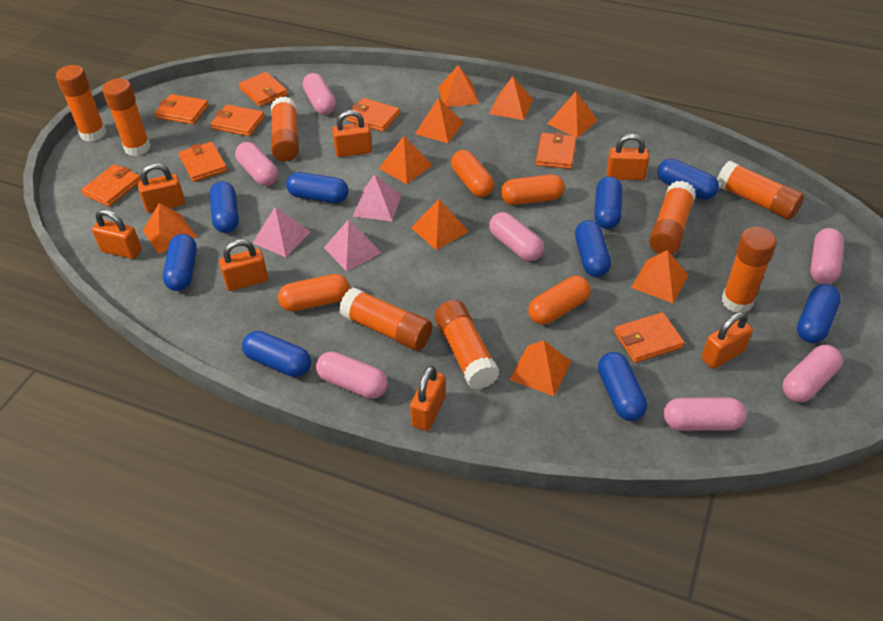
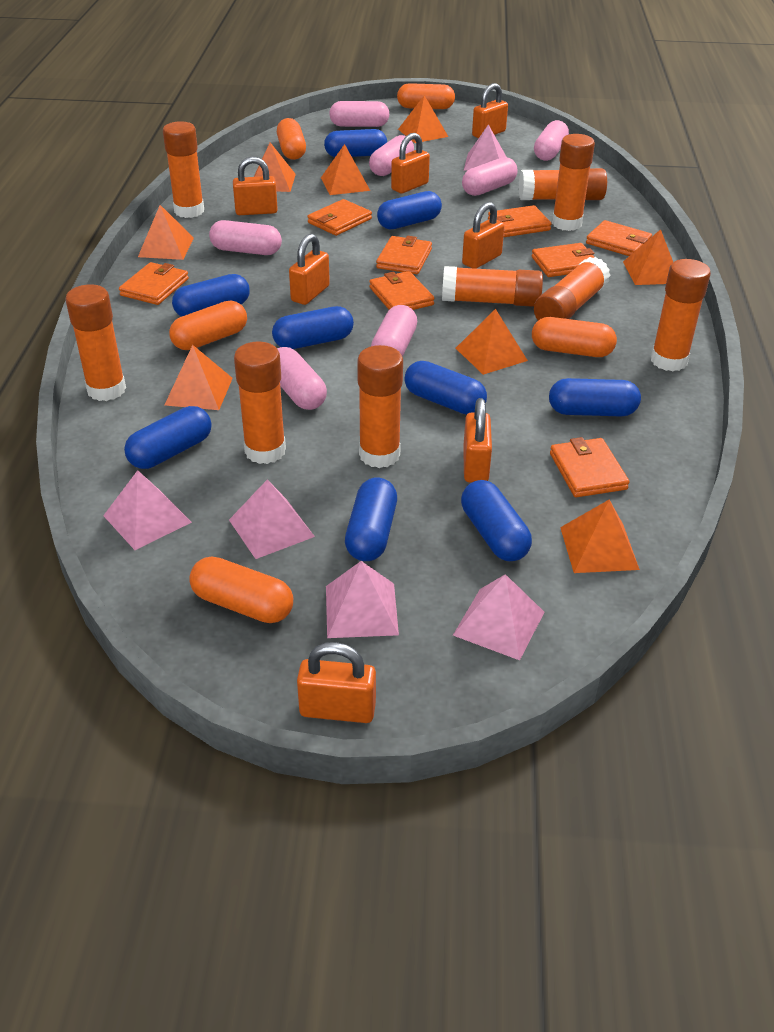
orange capsule: [278,274,350,311] [451,150,494,197] [501,174,565,205] [528,276,591,325] = 4 -> [169,301,247,350] [189,557,293,623] [277,118,306,160] [397,83,455,109] [532,317,617,357] = 5
orange glue stick: [56,65,106,142] [102,78,151,156] [271,96,299,161] [339,287,432,351] [435,300,500,389] [649,181,696,255] [717,161,804,220] [722,227,777,313] = 8 -> [65,284,126,401] [163,121,204,218] [234,342,286,464] [357,345,403,468] [442,266,543,307] [519,168,607,200] [534,257,611,320] [552,134,595,231] [651,259,711,371] = 9
orange pyramid: [143,203,197,254] [379,136,432,184] [411,199,469,250] [415,97,464,143] [438,65,479,107] [489,76,533,120] [509,340,571,396] [547,92,598,138] [631,250,688,303] = 9 -> [138,205,194,260] [165,345,233,410] [254,143,296,192] [321,144,370,195] [398,95,448,143] [456,309,528,375] [560,500,640,573] [623,229,673,285] = 8
pink pyramid: [253,207,310,257] [324,219,382,271] [353,174,401,221] = 3 -> [103,470,192,550] [229,480,315,559] [326,561,399,638] [453,574,544,660] [464,124,506,171] = 5

